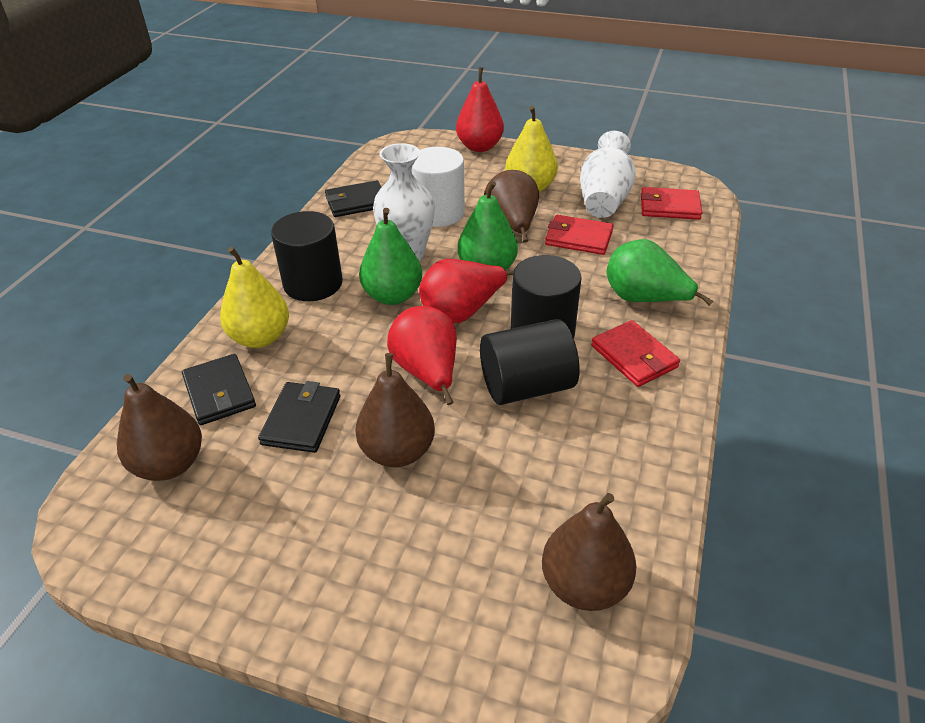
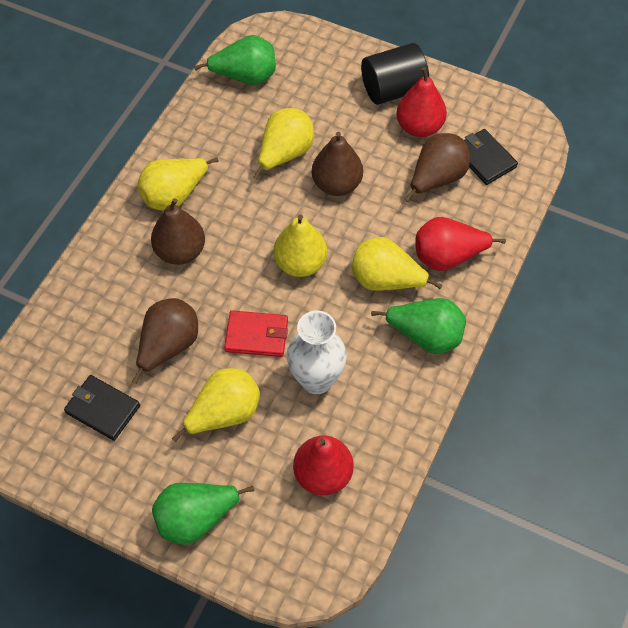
black cylinder: [271,211,343,301] [480,319,579,405] [511,255,582,338] = 3 -> [361,43,429,105] = 1
black wallet: [182,354,256,425] [258,381,340,453] [325,180,381,217] = 3 -> [64,375,140,441] [464,129,518,185] = 2
red wallet: [545,215,613,255] [591,320,680,387] [641,187,702,220] = 3 -> [224,310,288,357] = 1
white cylinder: [412,147,465,227] = 1 -> none = 0
white vase: [373,143,435,261] [580,131,636,218] = 2 -> [287,311,347,394] = 1
yellow pear: [220,247,289,348] [505,106,558,192] = 2 -> [137,158,219,211] [172,368,260,442] [253,108,314,180] [273,215,327,277] [352,237,442,291] = 5

